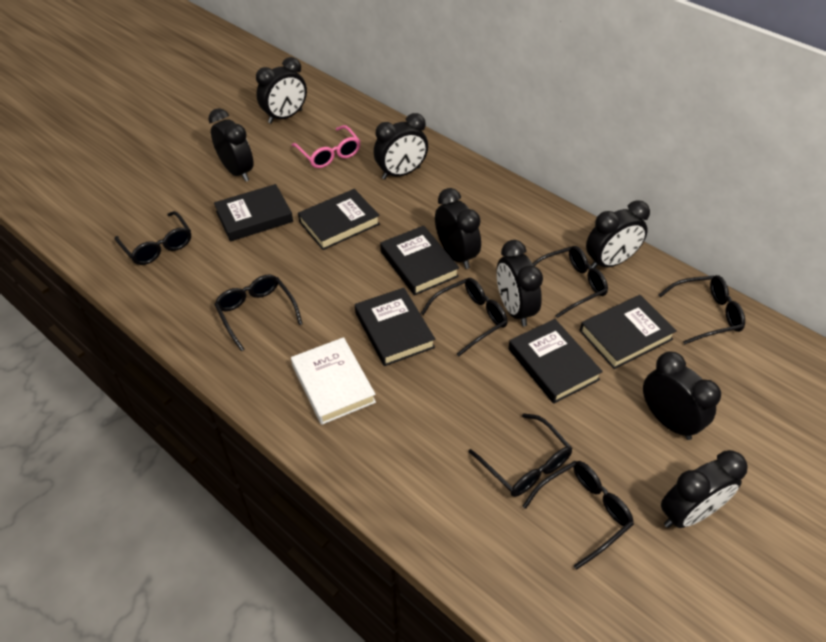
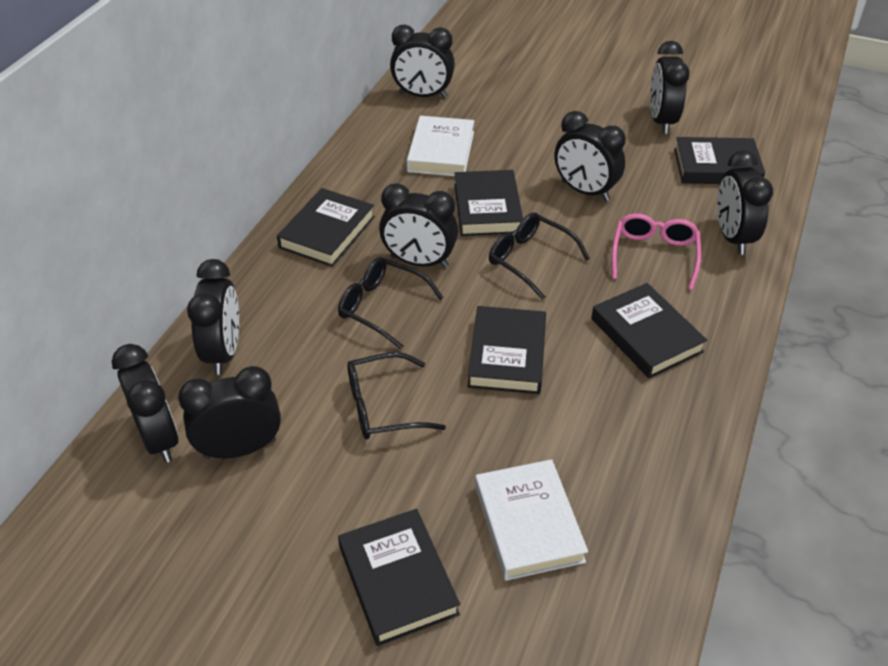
black glasses: [115,211,191,265] [214,274,302,351] [421,278,508,356] [468,413,572,497] [523,461,634,570] [533,246,608,318] [659,275,745,344] = 7 -> [338,257,444,349] [347,352,446,439] [489,212,590,300] = 3
white book: [291,337,376,425] = 1 -> [407,116,474,176] [475,459,588,581] = 2

